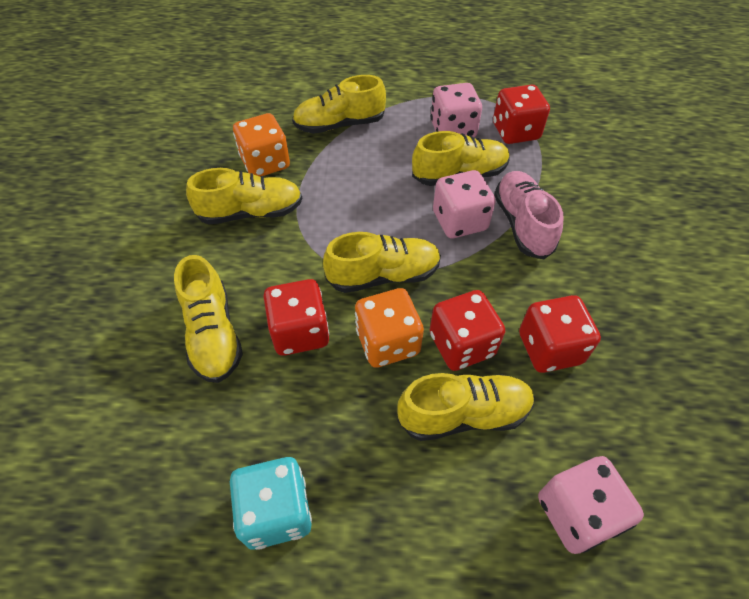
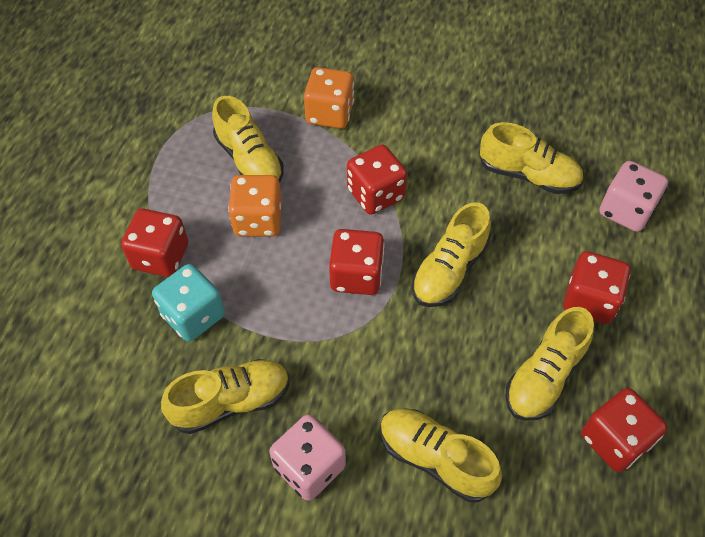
pink dice: [431,83,482,137] [433,170,496,238] [538,456,644,554] = 3 -> [269,414,346,501] [599,161,668,232] = 2
pink shoe: [494,171,563,259] = 1 -> none = 0
red dice: [263,279,329,356] [430,290,505,371] [493,84,550,144] [519,295,601,373] = 4 -> [121,209,188,277] [329,229,384,295] [347,145,407,215] [563,251,630,324] [581,388,667,472] = 5

